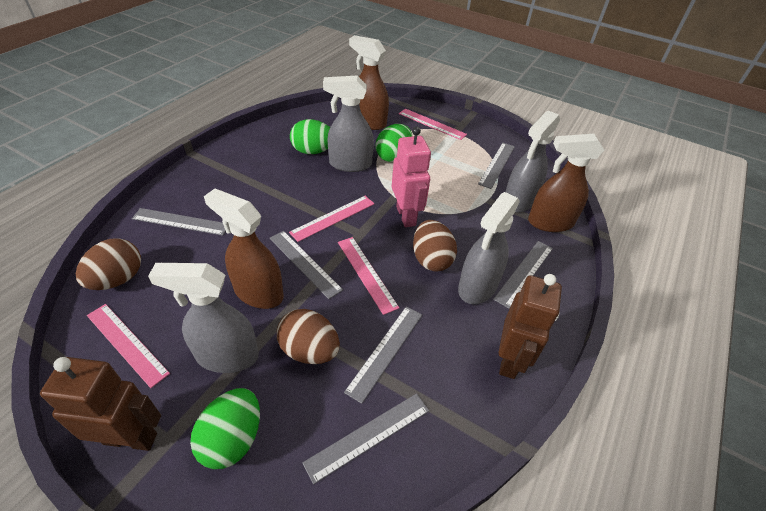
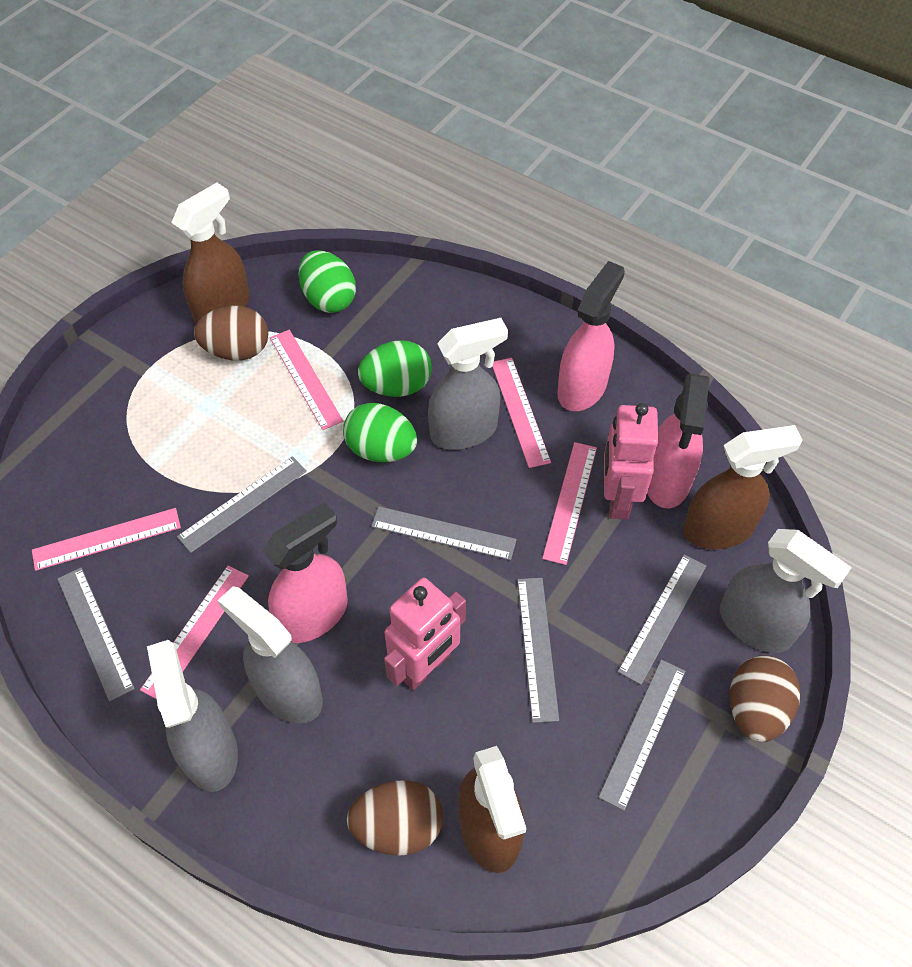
brown robot: [40,357,161,451] [499,274,562,379] = 2 -> none = 0
pink robot: [392,126,431,227] = 1 -> [384,578,466,690] [604,403,658,520] = 2
pink ruler: [87,304,170,388] [289,196,374,242] [338,237,399,315] [399,109,467,140] = 4 -> [32,508,181,571] [140,566,249,699] [270,330,343,430] [492,358,551,468] [542,442,597,565] = 5
pink spray bottle: none = 0 -> [262,502,348,643] [557,261,625,411] [647,374,710,508] = 3

